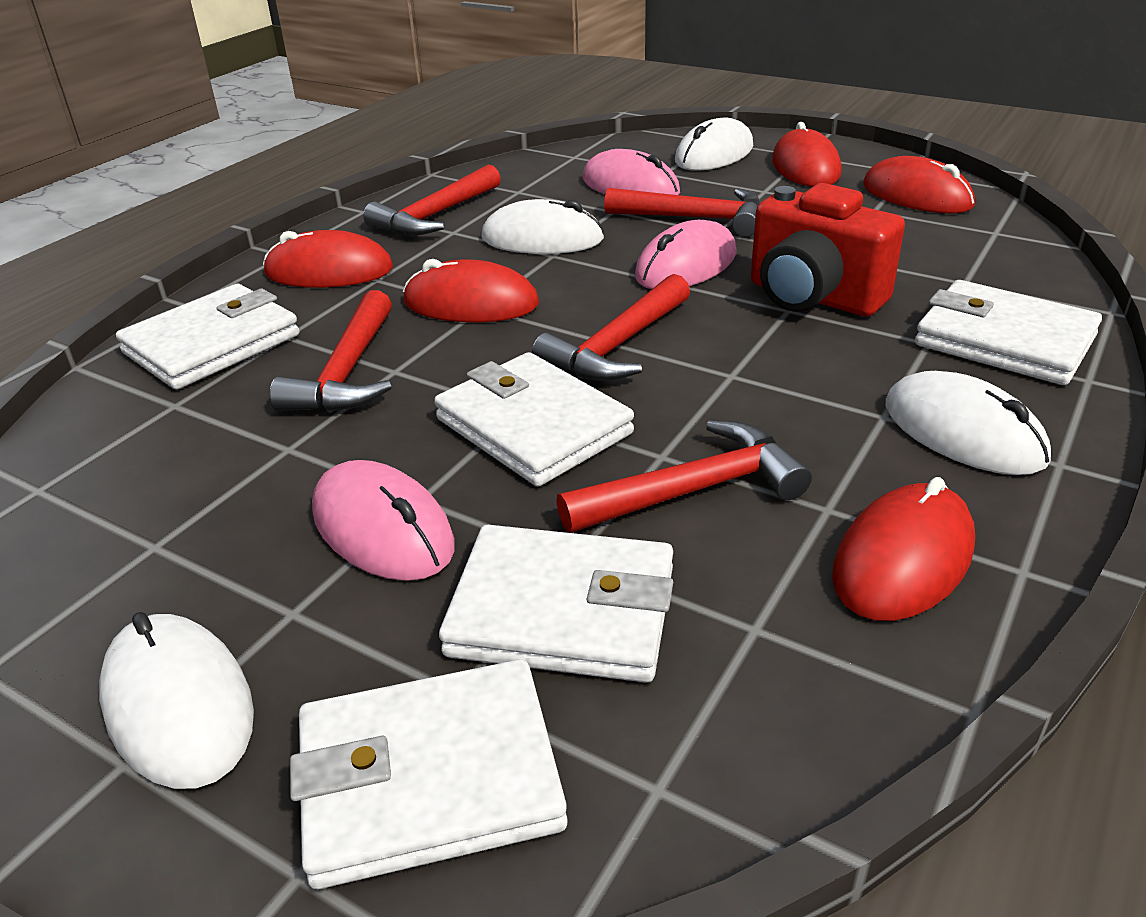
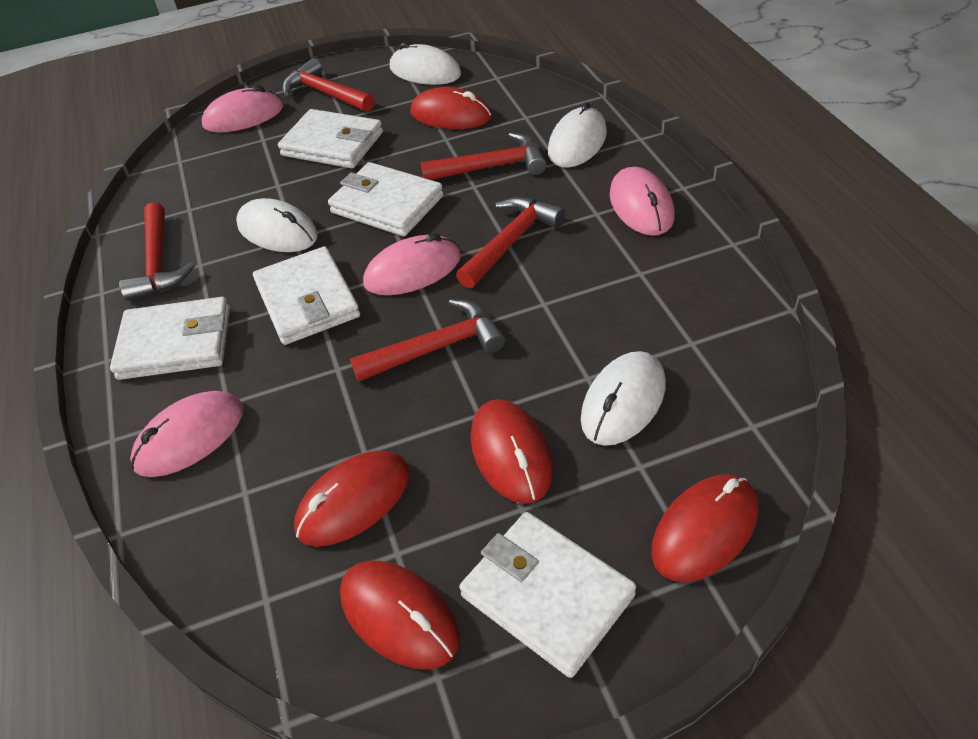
pink mouse: [312,460,455,581] [582,149,680,195] [635,220,736,289] = 3 -> [130,391,243,477] [202,85,283,133] [363,233,461,295] [610,167,675,236] = 4
red camera: [751,183,905,317] = 1 -> none = 0

